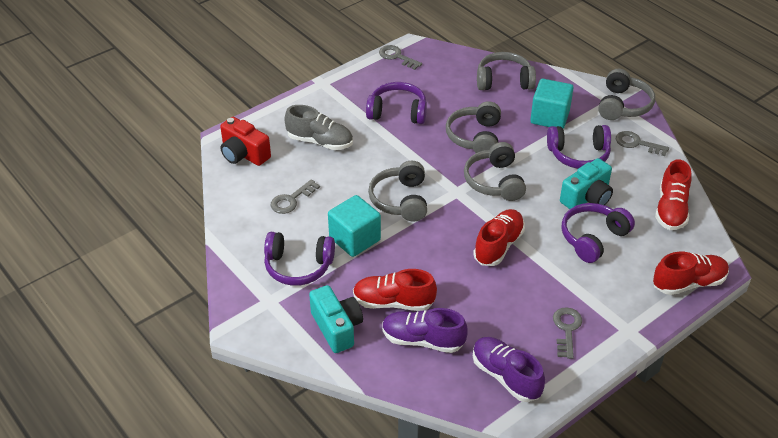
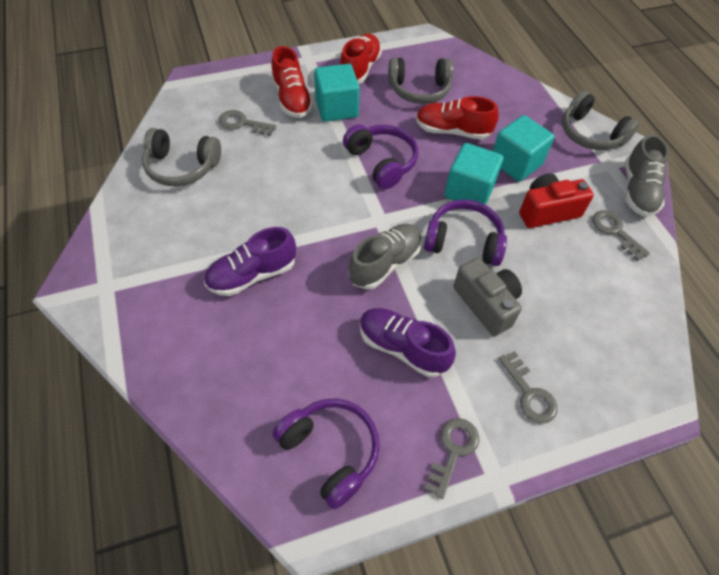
grey camera: none = 0 -> [453,258,522,336] = 1
grey headphones: [368,161,427,222] [446,101,501,153] [464,142,526,201] [477,52,536,90] [598,69,655,120] = 5 -> [142,128,221,187] [388,57,453,104] [562,91,639,150] = 3
grey shoe: [284,105,353,150] = 1 -> [349,224,422,289] [625,134,669,217] = 2
purple headphones: [264,232,335,286] [366,82,427,124] [547,125,611,169] [562,203,635,263] = 4 -> [272,398,380,509] [343,124,418,189] [424,199,507,266] = 3
red shoe: [353,269,437,311] [473,209,525,266] [653,252,729,295] [655,160,691,230] = 4 -> [271,46,313,118] [340,34,382,84] [416,96,499,140] = 3
turquoise camera: [309,285,363,353] [560,158,613,209] = 2 -> none = 0
turquoise cube: [328,195,381,257] [530,79,574,129] = 2 -> [314,64,360,122] [444,143,504,205] [493,115,555,182] = 3

